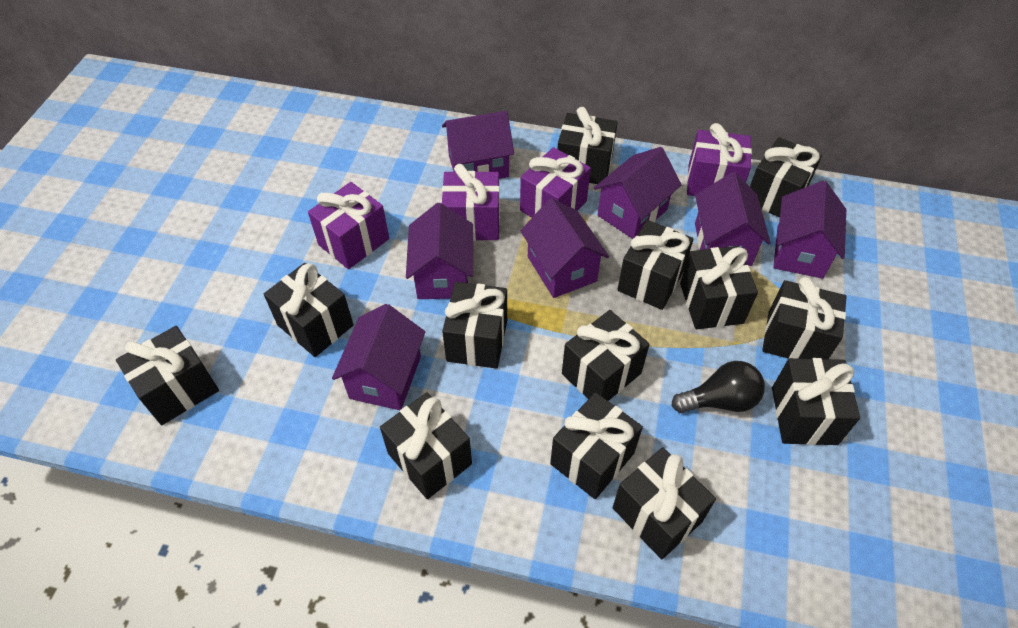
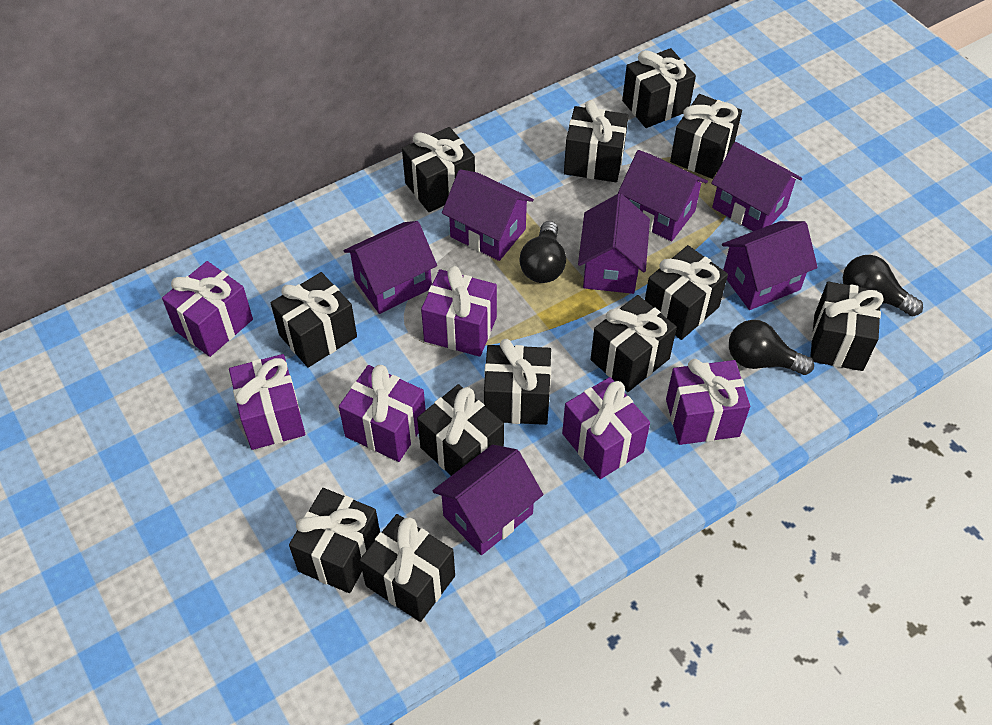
black gift: [116,326,219,425] [264,263,354,357] [380,392,472,499] [442,282,507,369] [550,392,643,499] [557,107,618,184] [562,310,650,401] [613,447,716,560] [617,220,694,310] [680,246,758,329] [750,137,822,218] [762,277,847,359] [772,358,860,445] = 13 -> [271,272,357,368] [289,488,380,593] [360,514,455,622] [402,127,475,212] [417,384,504,476] [484,339,551,425] [564,100,629,182] [591,295,677,392] [622,48,696,128] [645,245,728,340] [670,94,742,179] [810,281,884,371] = 12
black light bulb: [671,361,765,413] = 1 -> [519,221,566,283] [729,320,814,375] [843,255,923,316] = 3
purple gift: [308,182,389,269] [442,164,500,241] [520,147,591,218] [687,123,752,196] = 4 -> [162,261,253,357] [229,354,305,450] [339,365,426,462] [421,266,497,357] [562,377,650,479] [666,358,750,445] = 6

